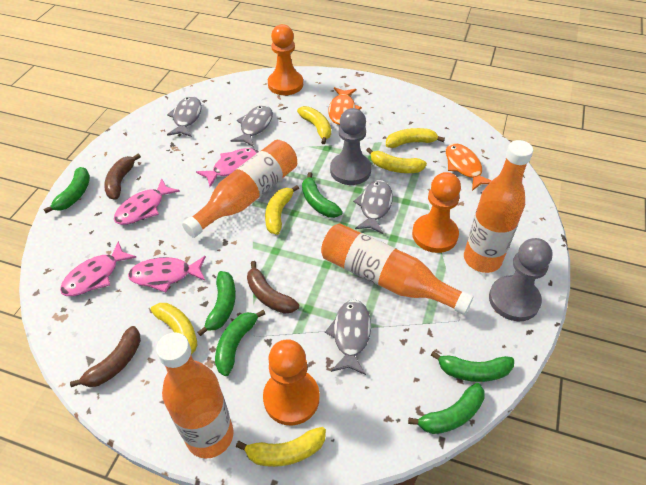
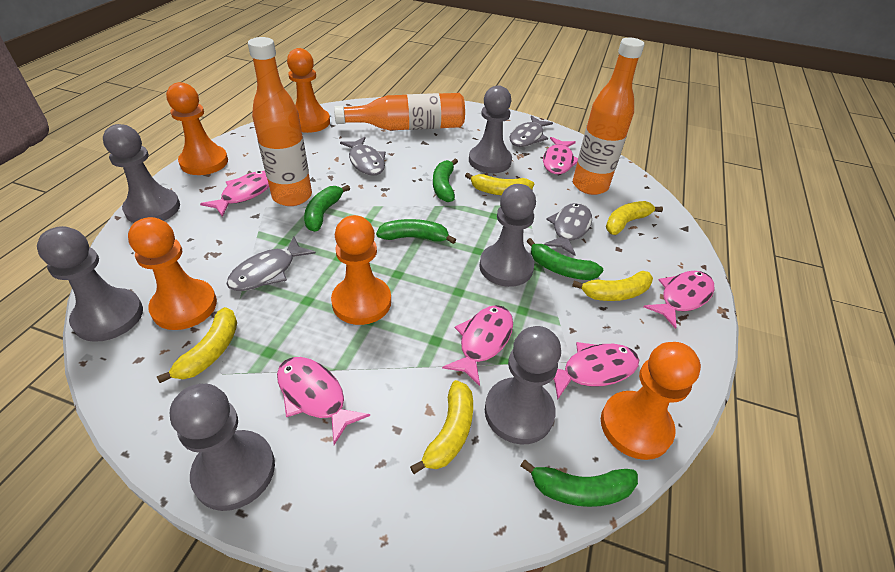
brown banana: [70,326,141,387] [104,153,141,199] [247,261,299,314] = 3 -> none = 0
green banana: [43,167,90,213] [198,271,236,336] [215,310,265,376] [302,172,343,218] [408,383,485,434] [431,351,514,382] = 6 -> [304,185,350,232] [376,219,456,244] [433,159,458,202] [521,459,638,507] [527,238,604,280] = 5
grey pawn: [330,108,372,185] [489,238,552,321] = 2 -> [37,226,143,342] [103,124,180,223] [170,384,275,511] [469,85,512,173] [479,184,536,287] [485,326,561,445] = 6
orange bottle: [156,332,234,458] [182,140,297,238] [321,223,474,315] [464,140,533,273] = 4 -> [248,37,312,206] [334,93,465,130] [573,37,644,195] = 3
orange fish: [328,87,362,125] [446,143,492,191] = 2 -> none = 0
orange pawn: [263,339,320,426] [268,24,303,95] [412,172,461,253] = 3 -> [128,217,217,330] [166,82,228,175] [287,48,330,133] [331,215,391,325] [601,342,701,460] = 5
pink fish: [60,241,137,296] [114,178,180,225] [128,256,206,293] [196,148,259,187] = 4 -> [200,171,269,217] [277,357,370,445] [442,305,513,386] [543,137,578,174] [553,342,639,400] [644,271,714,329] = 6
yellow banana: [151,303,198,354] [236,427,326,467] [265,185,299,235] [297,106,331,144] [366,148,427,173] [386,128,445,148] = 6 -> [157,307,237,383] [410,380,473,474] [465,172,534,195] [572,271,653,301] [606,201,663,235] = 5

